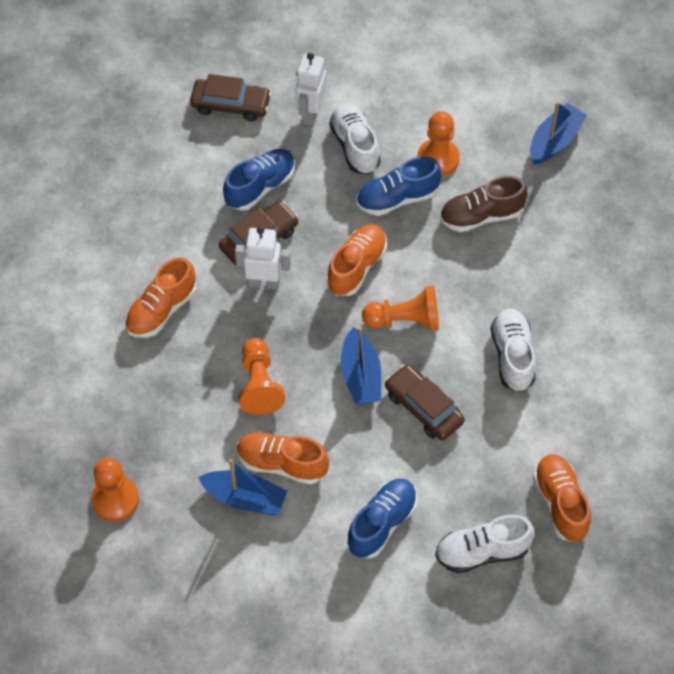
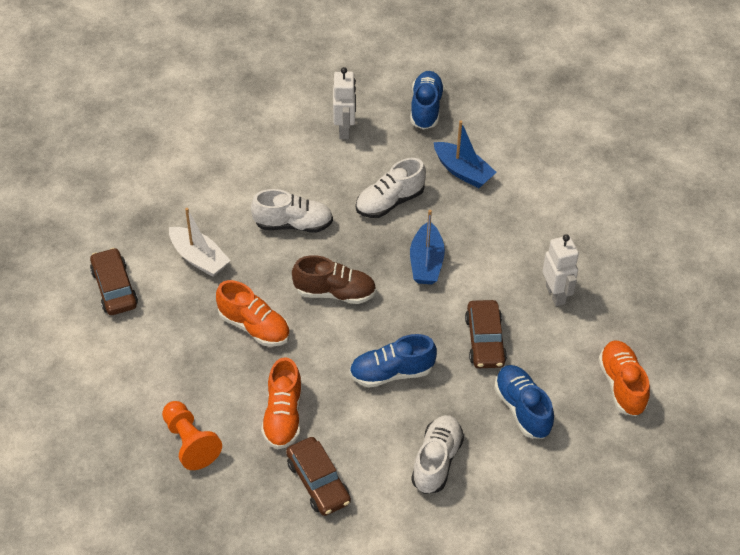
blue boat: [198,459,287,515] [341,327,381,404] [530,102,587,164] = 3 -> [410,210,445,284] [434,121,497,188] = 2
orange pawn: [91,458,139,521] [239,338,285,415] [362,285,439,331] [417,112,460,176] = 4 -> [162,401,222,470] = 1
orange shoe: [125,257,196,338] [237,432,329,485] [327,224,387,296] [533,454,591,542] = 4 -> [216,280,290,347] [261,357,302,449] [598,341,650,416] = 3
white boat: none = 0 -> [169,208,231,277] = 1

